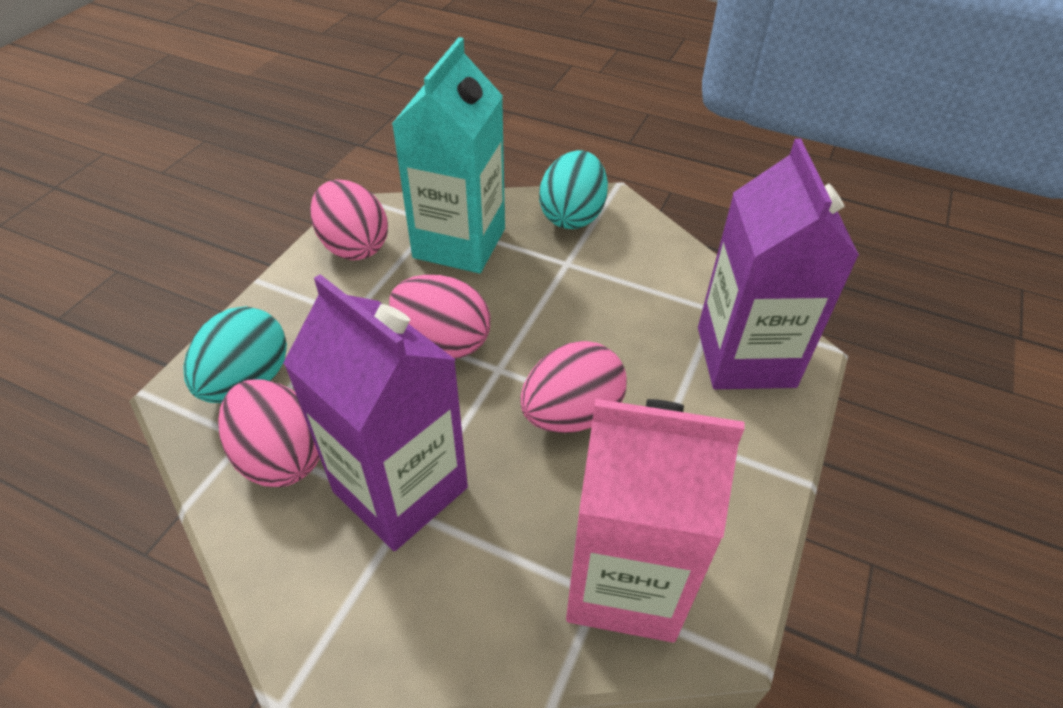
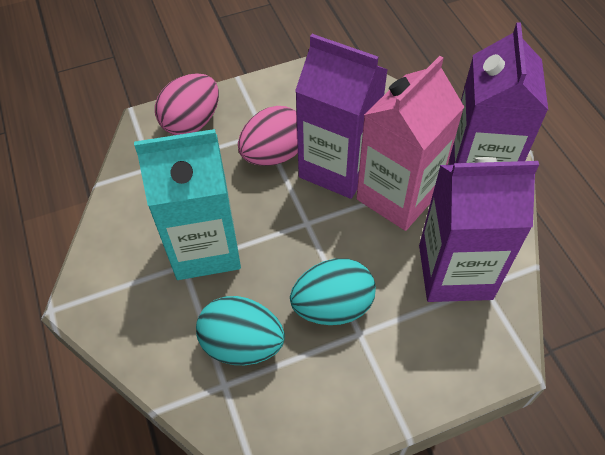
pink egg: [218,379,320,487] [310,180,388,260] [389,275,490,359] [520,341,627,433] = 4 -> [155,73,219,135] [238,106,298,166] = 2
purple carton: [283,274,468,551] [698,139,859,389] = 2 -> [295,34,388,199] [419,157,539,302] [449,22,548,165] = 3

